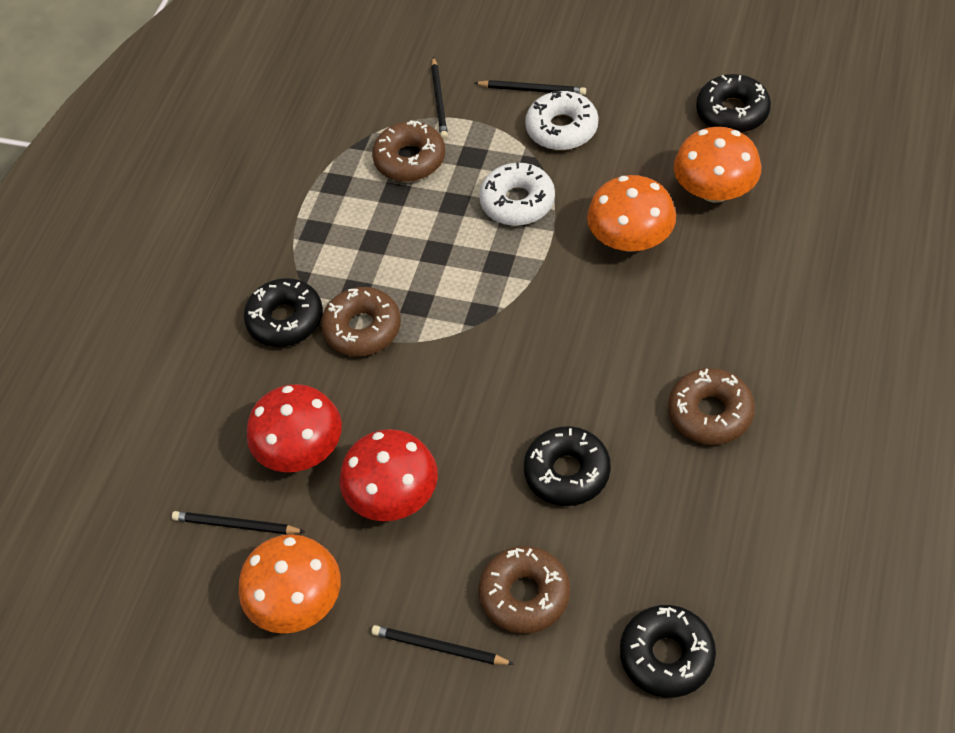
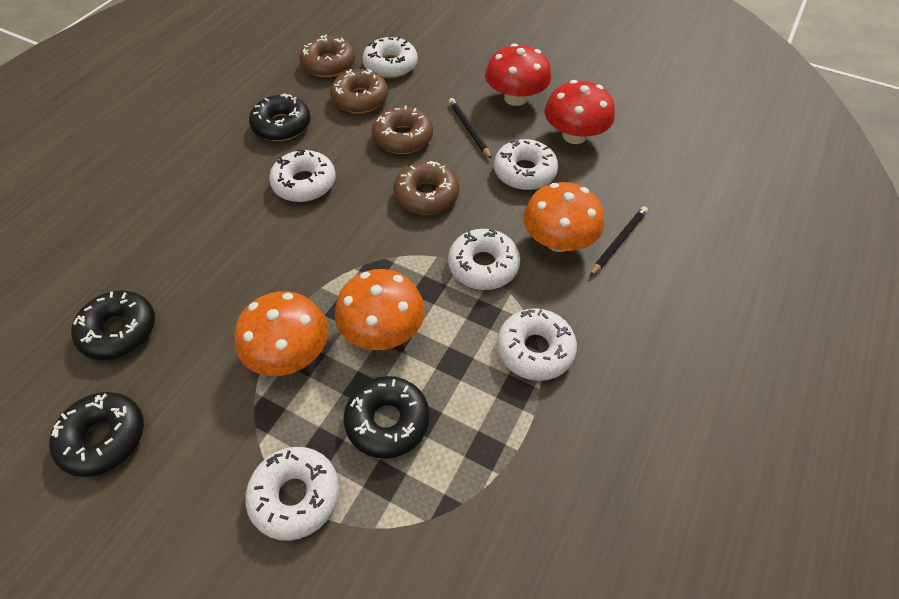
black pencil: [172,511,305,534] [371,625,514,665] [431,57,448,139] [475,80,586,95] = 4 -> [449,98,492,159] [590,206,648,276] = 2
white donut: [479,162,555,226] [525,91,598,150] = 2 -> [245,447,339,541] [269,149,336,202] [362,37,418,78] [448,229,520,290] [494,139,558,190] [497,308,577,381] = 6

